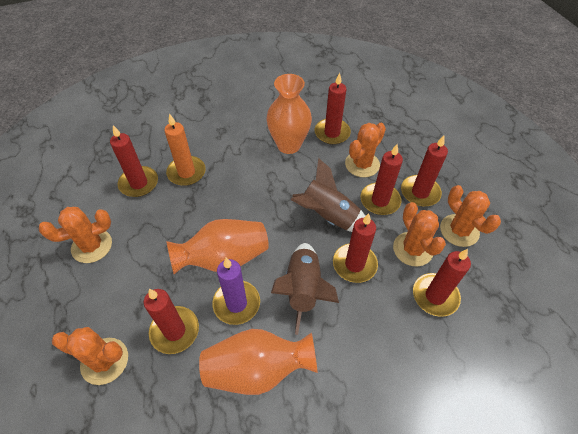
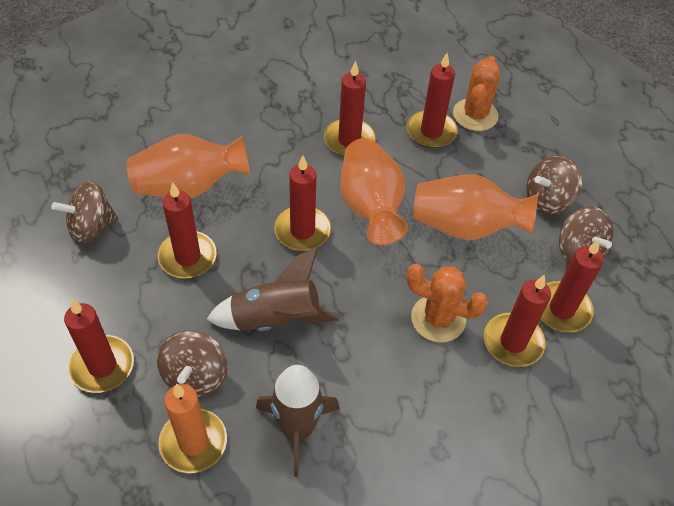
brown spinning top: none = 0 -> [52,181,118,244] [157,330,228,397] [526,156,582,215] [559,207,614,264] = 4
orange cactus: [39,207,112,263] [52,327,128,385] [345,123,386,177] [393,202,446,267] [440,185,501,247] = 5 -> [406,264,489,342] [453,56,500,131] = 2
purple candle: [212,258,260,325] = 1 -> none = 0

